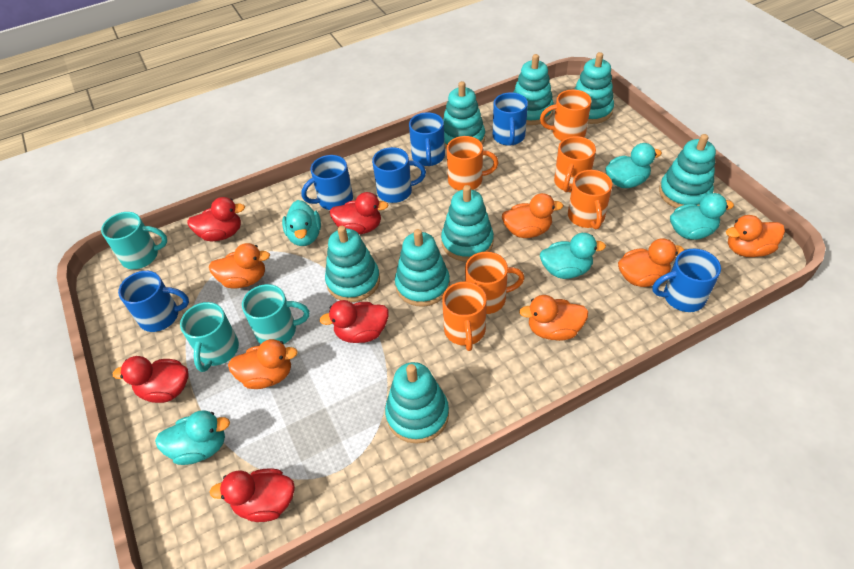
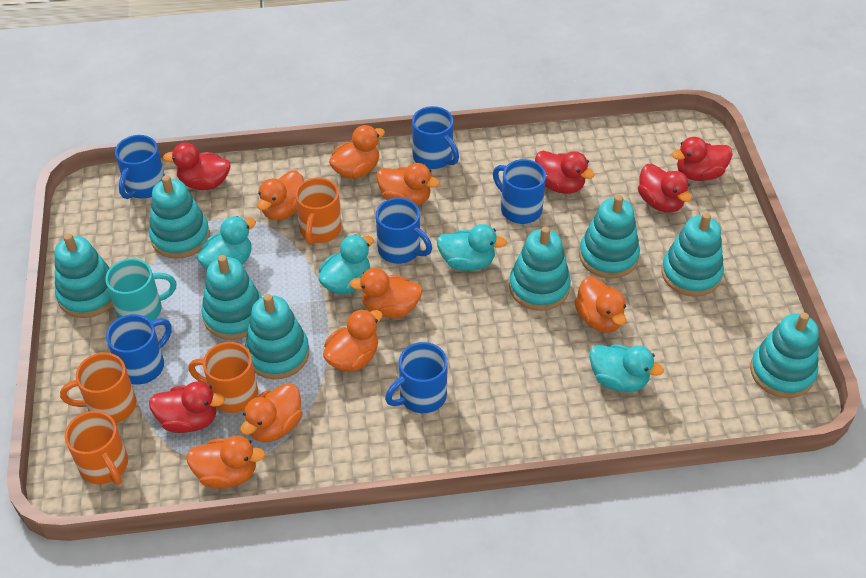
orange duck: [209,243,270,289] [228,339,298,389] [502,193,563,238] [519,295,588,341] [618,238,684,287] [726,215,785,257] = 6 -> [186,436,265,488] [240,383,303,442] [257,170,304,220] [323,309,383,371] [329,125,385,179] [349,268,423,318] [376,163,440,206] [574,276,626,333] = 8
orange mug: [442,282,487,351] [447,136,498,191] [465,252,525,314] [540,90,592,141] [554,136,596,192] [568,170,613,229] = 6 -> [60,353,136,423] [65,411,128,485] [188,342,258,413] [295,178,342,245] = 4
turquoise duck: [155,411,230,465] [282,200,321,246] [540,233,606,279] [605,143,662,188] [670,193,734,240] = 5 -> [197,216,256,269] [318,235,374,294] [437,224,507,271] [589,344,664,392] = 4
turquoise mug: [101,212,167,269] [180,302,239,372] [242,284,309,344] = 3 -> [105,259,177,321] = 1

